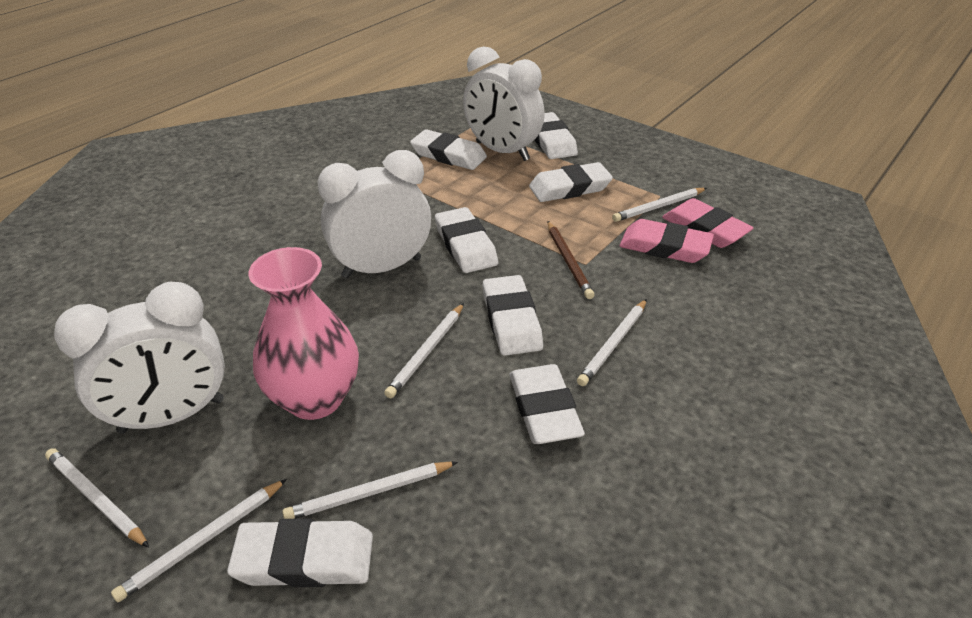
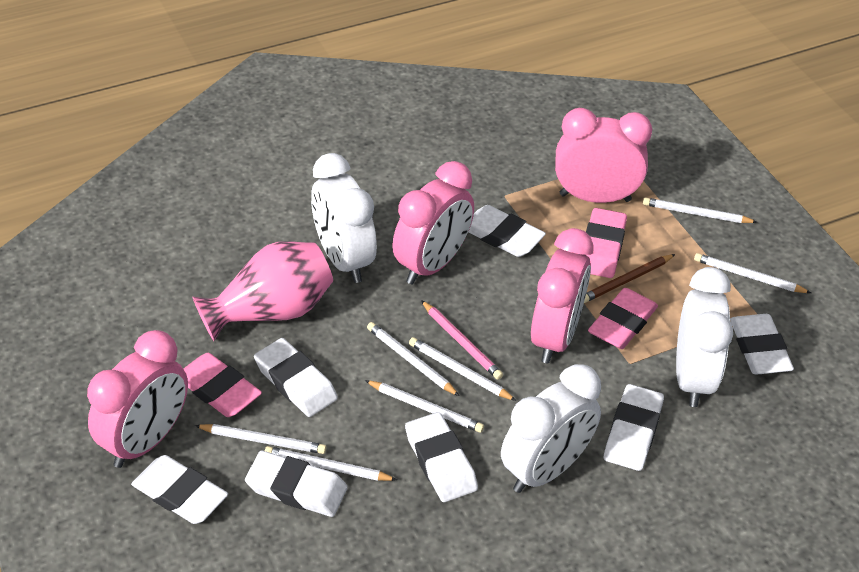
pink clock: none = 0 -> [87,330,188,468] [392,161,474,284] [531,228,594,363] [555,108,652,203] = 4
pink eraser: [620,219,714,263] [662,198,754,248] = 2 -> [183,353,262,417] [586,208,627,278] [588,288,658,349] = 3
pink pencil: none = 0 -> [421,300,503,380] = 1
white pencil: [45,448,149,548] [111,479,287,602] [282,462,458,519] [384,303,464,398] [577,299,647,386] [612,188,707,222] = 6 -> [195,424,326,454] [265,446,397,481] [365,380,484,433] [367,322,459,396] [409,337,516,401] [643,197,757,223] [694,253,811,293] = 7

